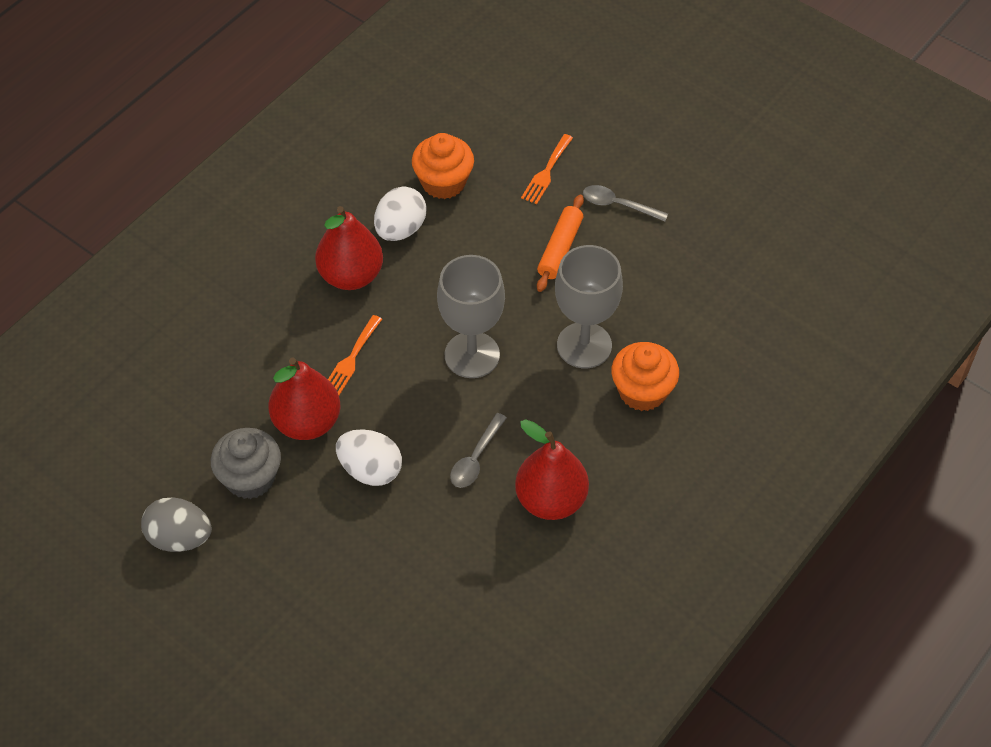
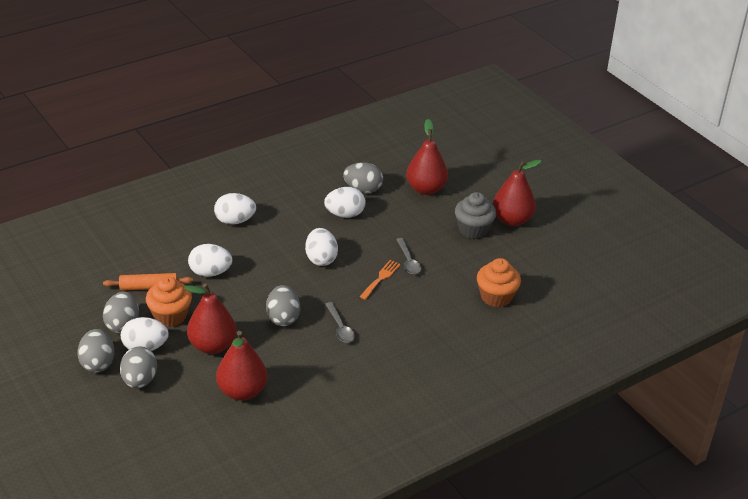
grey egg: [141,497,212,552] = 1 -> [77,329,114,373] [103,292,139,333] [120,346,157,388] [266,285,300,326] [343,162,383,193] = 5
grey goblet: [437,255,505,378] [555,245,623,368] = 2 -> none = 0
orange fork: [328,315,382,395] [521,134,573,204] = 2 -> [360,260,401,300] = 1
red pear: [268,358,341,440] [315,206,383,290] [515,419,589,520] = 3 -> [184,283,236,354] [216,331,267,401] [406,119,448,195] [493,160,542,226] = 4
white egg: [336,429,402,486] [374,186,427,241] = 2 -> [121,317,169,351] [188,244,232,277] [214,193,256,225] [305,228,338,266] [324,187,366,218] = 5

